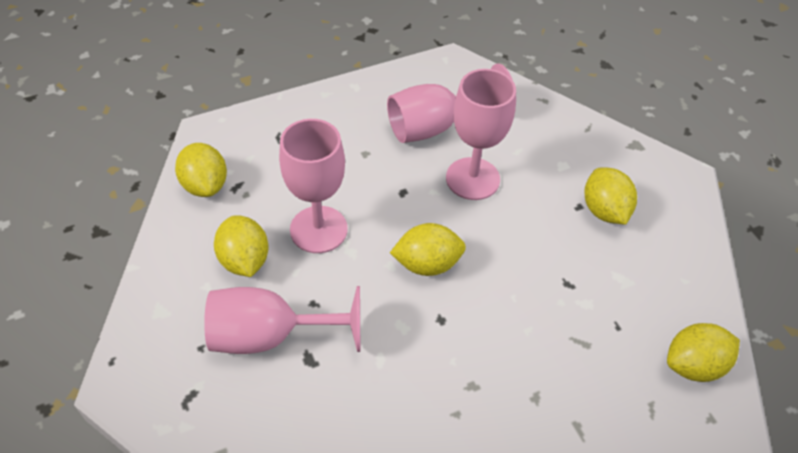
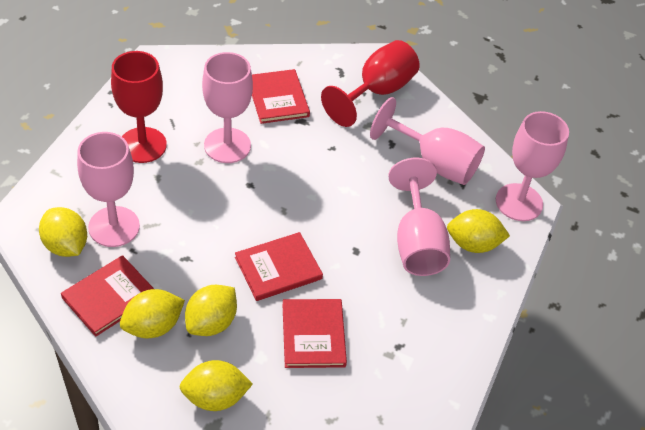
pink goblet: [204,286,360,354] [279,119,348,253] [387,64,512,143] [446,69,516,200] = 4 -> [77,132,140,247] [202,52,253,163] [370,97,485,185] [388,158,450,276] [496,111,569,221] = 5
red book: none = 0 -> [61,255,154,337] [235,232,323,301] [252,69,310,124] [282,299,347,368] = 4
red goblet: none = 0 -> [111,51,167,163] [321,40,420,127] = 2

